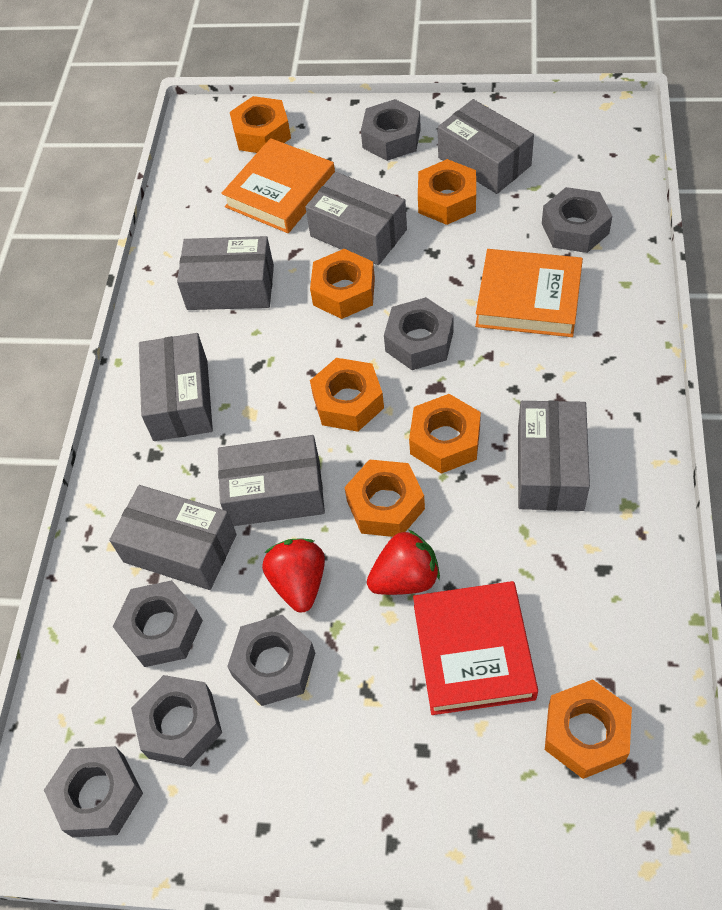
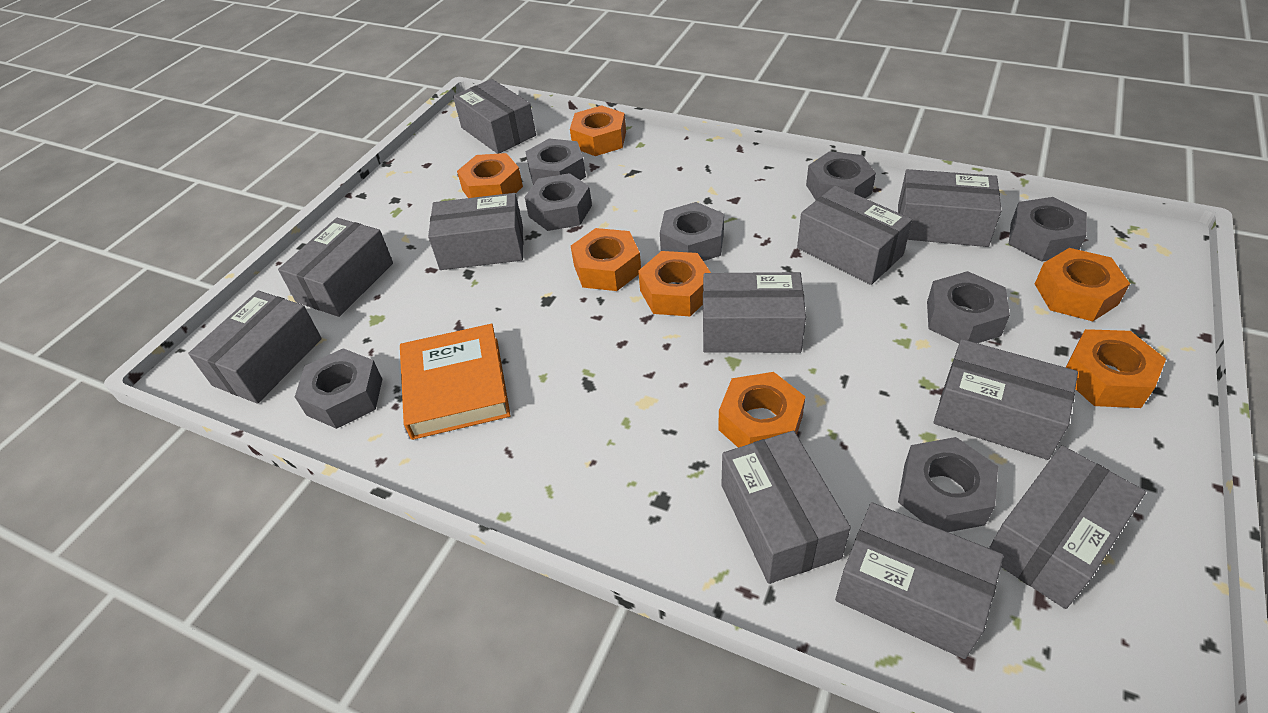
grey box: [109,485,237,590] [139,333,213,441] [177,236,274,310] [218,435,325,526] [305,172,407,265] [438,99,534,194] [518,401,590,511] = 7 -> [188,291,322,404] [278,218,393,317] [428,193,523,270] [453,79,536,154] [703,272,806,353] [721,431,851,584] [797,186,912,285] [835,502,1004,659] [898,169,1002,247] [933,339,1078,460] [989,445,1146,609] = 11
grey nut: [44,746,143,837] [113,580,203,667] [131,675,222,767] [227,615,315,706] [361,99,421,161] [384,297,453,370] [542,187,612,253] = 7 -> [295,348,383,429] [524,173,592,231] [525,139,586,185] [660,202,724,261] [806,151,876,200] [898,437,998,532] [927,271,1010,343] [1009,197,1087,262] = 8
orange book: [221,138,335,233] [475,249,583,337] = 2 -> [400,324,511,440] = 1
red book: [413,581,538,715] = 1 -> none = 0
red strawberry: [262,538,325,613] [367,529,440,595] = 2 -> none = 0

